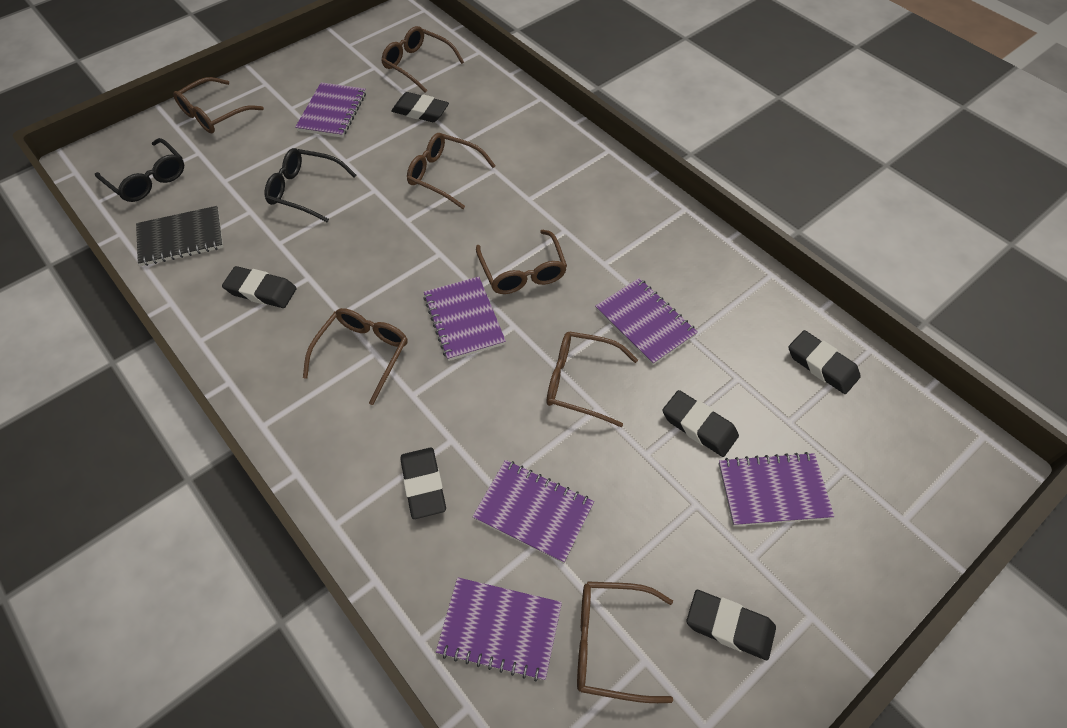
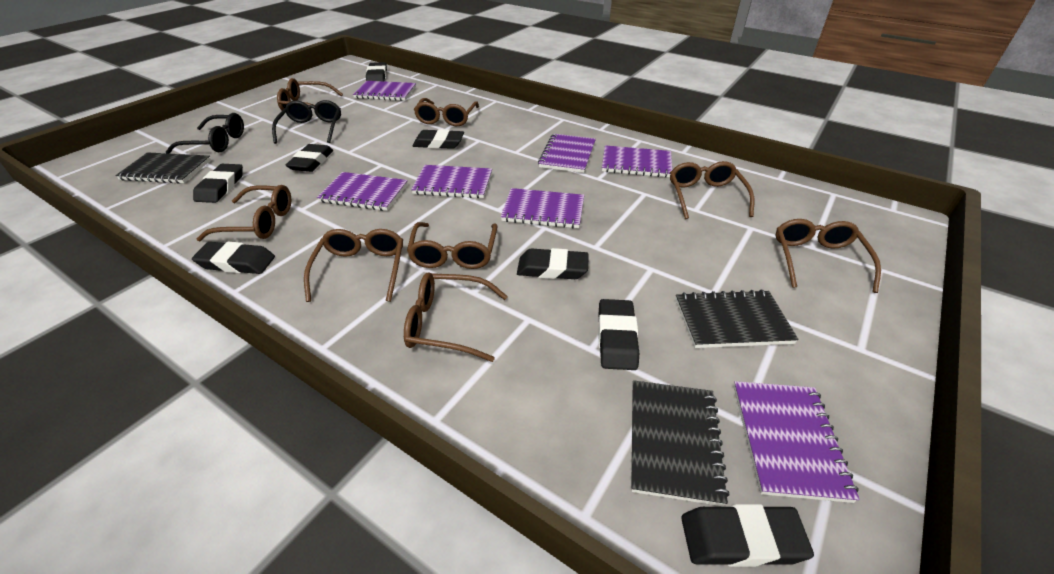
black eraser: [222,266,297,308] [391,92,449,122] [400,448,446,519] [662,390,739,457] [686,590,776,660] [788,330,861,394] = 6 -> [192,242,275,274] [193,164,243,203] [286,144,333,172] [366,62,387,81] [412,129,464,149] [517,248,589,279] [598,299,639,370] [681,504,814,567] = 8
black notebook: [136,206,223,266] = 1 -> [115,152,211,184] [631,380,729,507] [676,289,799,348] = 3
brown glasses: [173,77,264,134] [303,308,408,405] [381,26,464,93] [407,133,496,209] [476,230,567,294] [546,331,638,427] [577,581,673,703] = 7 -> [197,185,291,241] [277,78,343,110] [304,229,403,302] [404,273,508,362] [407,222,497,269] [414,98,479,126] [670,161,754,219] [776,219,881,293] = 8
purple notebook: [295,82,366,138] [423,277,506,361] [436,577,562,682] [472,460,594,563] [595,278,698,365] [718,452,834,526] = 6 -> [317,172,408,211] [353,81,416,101] [411,165,492,198] [501,188,584,228] [538,134,596,173] [602,145,672,178] [734,381,860,503] = 7

